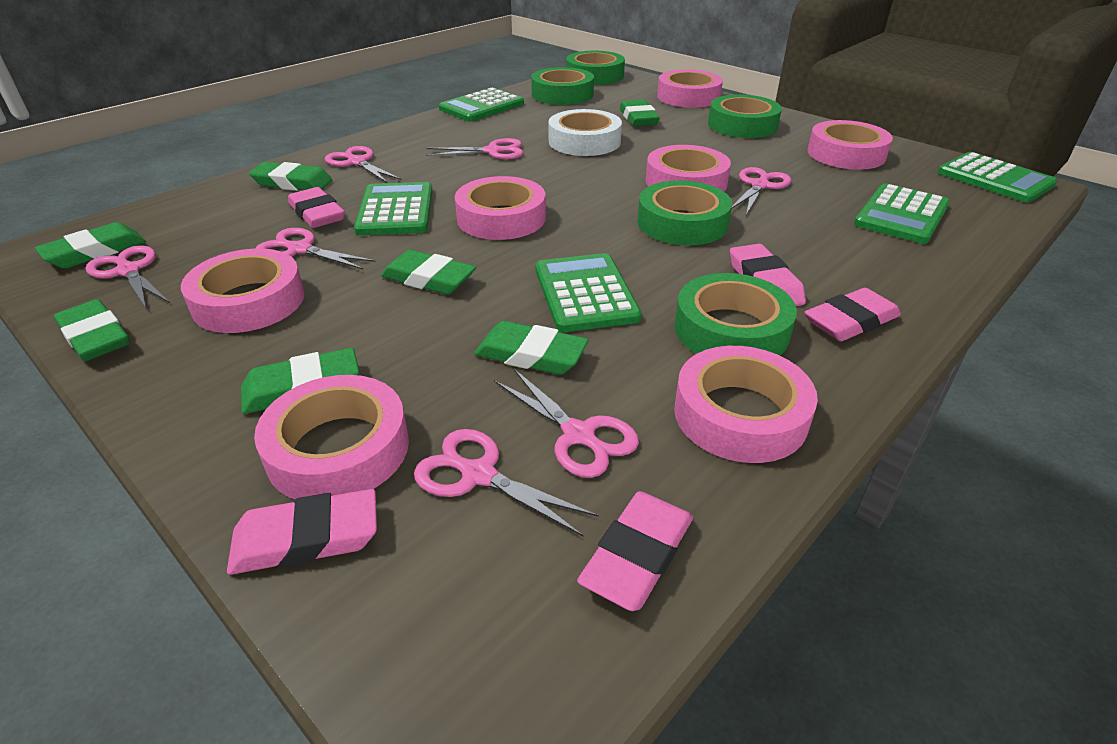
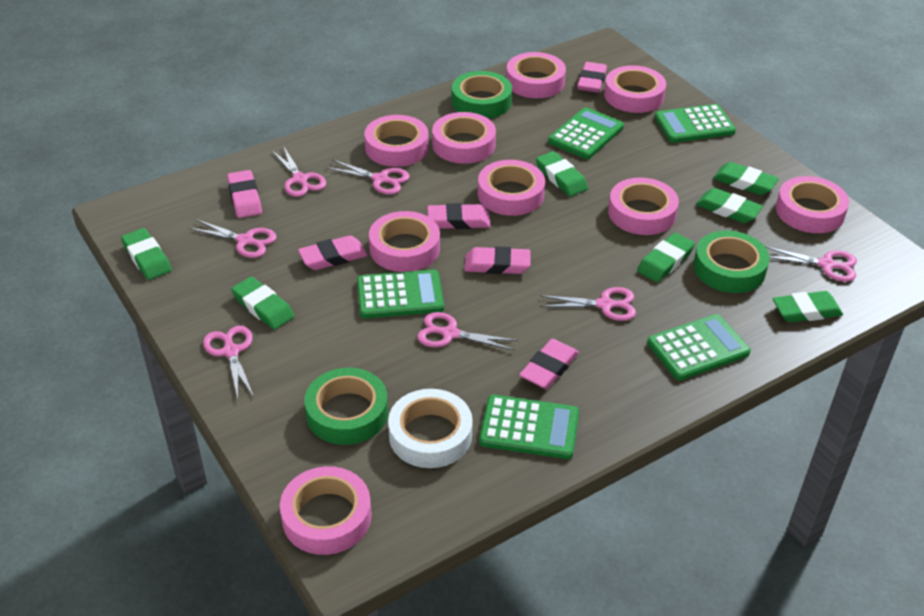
green tape: [531,67,594,105] [566,51,625,85] [637,181,732,245] [675,273,797,355] [708,94,782,138] = 5 -> [304,368,388,445] [452,71,512,119] [694,231,770,293] = 3
pink eraser: [227,489,377,575] [288,187,345,228] [577,491,693,611] [730,244,806,306] [804,288,901,341] = 5 -> [227,170,262,218] [298,235,367,270] [427,203,491,229] [465,246,531,274] [519,339,579,389] [577,62,607,93] = 6
pink tape: [181,248,305,333] [254,375,409,499] [455,176,546,240] [646,145,731,191] [657,70,723,108] [674,346,818,463] [808,120,893,170] = 7 -> [280,466,372,555] [364,115,429,167] [369,211,440,272] [432,112,496,164] [478,160,545,216] [506,52,566,98] [604,65,666,113] [608,177,679,235] [776,176,849,233] = 9

